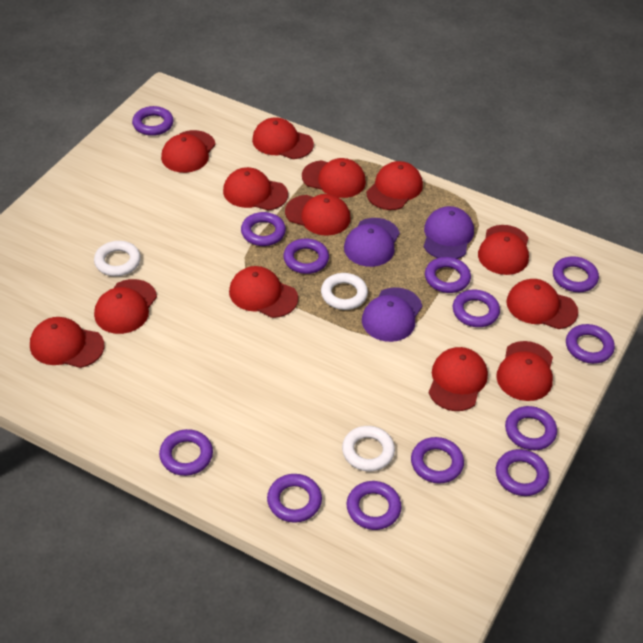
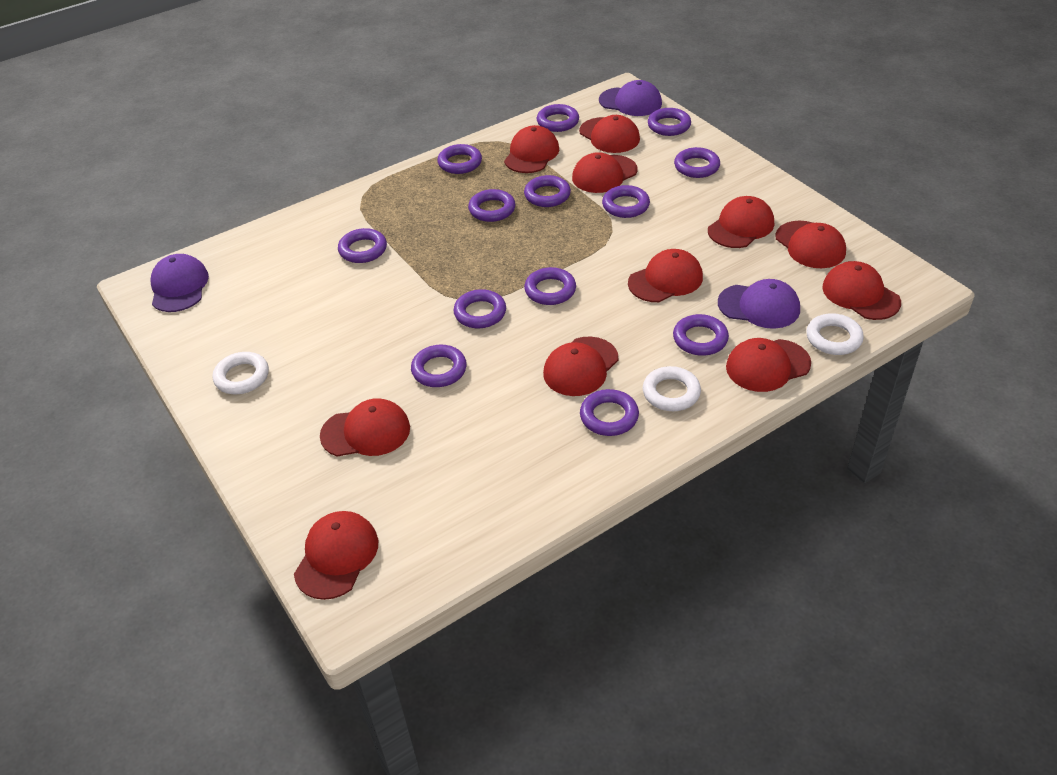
red cap: [30,317,104,368] [94,279,157,334] [161,130,216,173] [223,167,288,211] [229,266,298,318] [252,117,314,159] [285,194,350,236] [302,158,366,198] [366,161,423,210] [429,347,488,411] [478,225,529,275] [496,341,553,401] [506,279,578,329] = 13 -> [294,511,378,600] [320,398,410,456] [504,125,559,173] [543,337,618,396] [572,152,638,193] [579,115,640,153] [628,249,703,302] [708,196,774,248] [726,338,811,392] [775,221,846,268] [822,261,901,320] = 11

